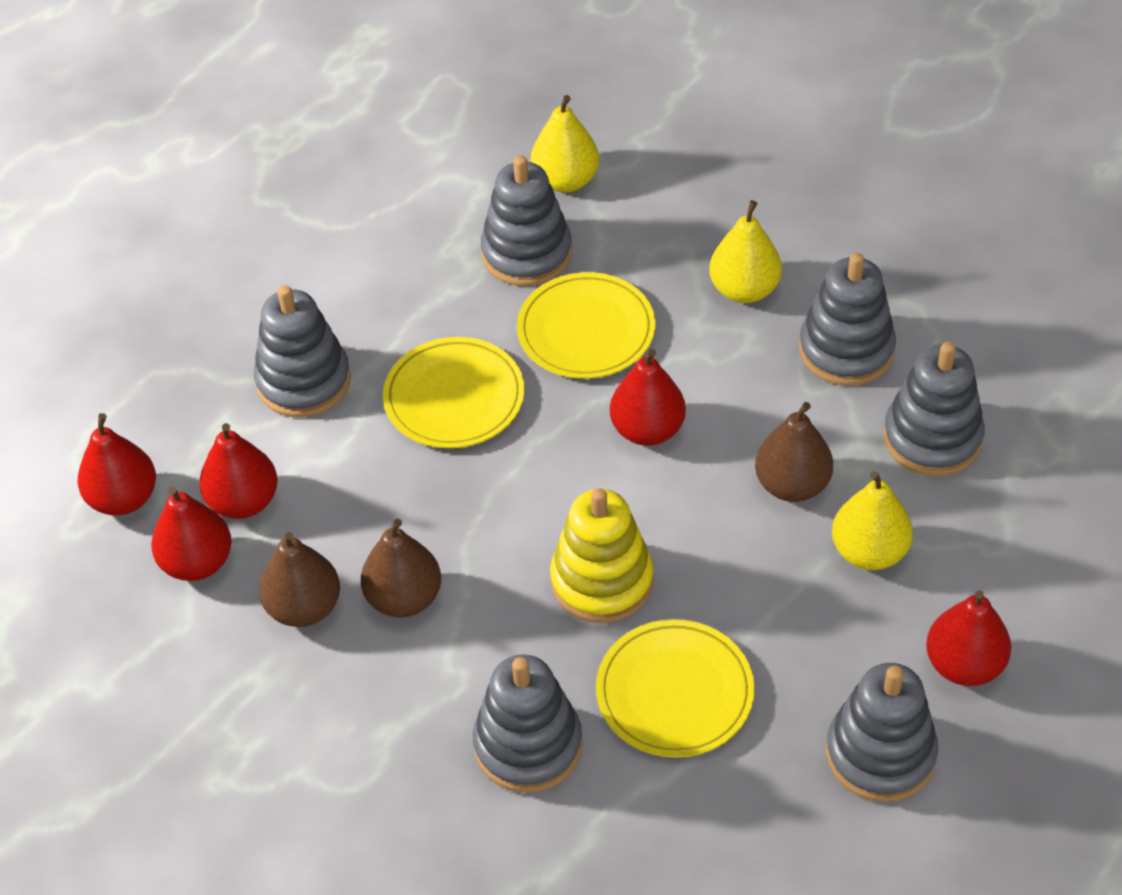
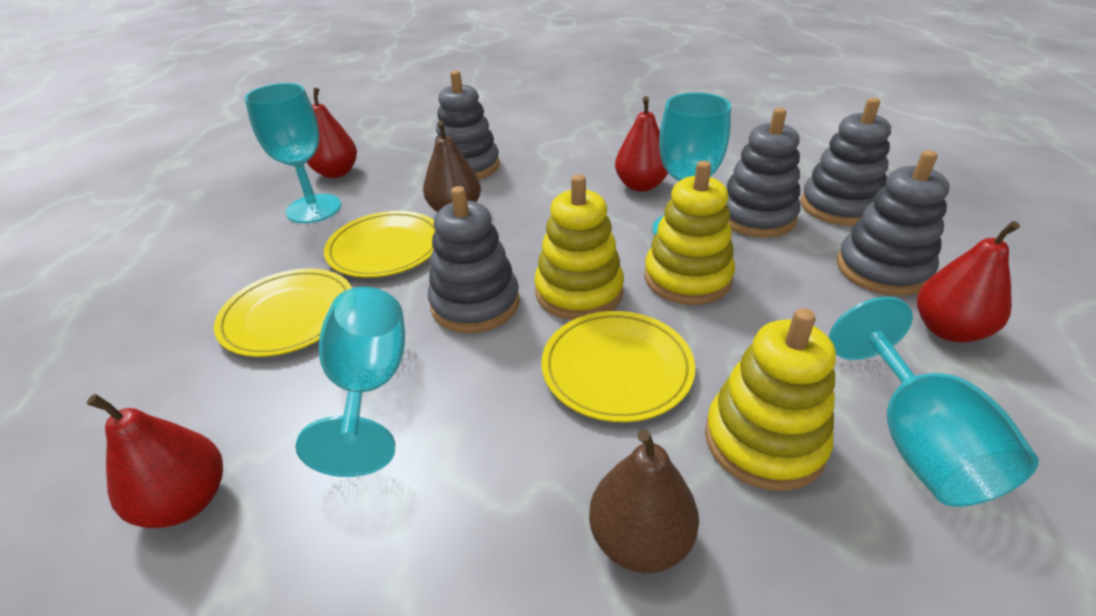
brown pear: [259,532,340,627] [361,519,441,617] [755,402,833,502] = 3 -> [423,121,481,212] [589,429,699,573] = 2
grey stacking toy: [254,285,351,417] [473,654,582,793] [481,155,572,286] [799,252,896,386] [826,663,938,802] [883,342,985,476] = 6 -> [428,186,520,333] [435,71,500,179] [726,108,801,238] [801,98,891,226] [837,150,950,296] = 5
red pear: [78,413,156,516] [151,487,232,581] [199,423,278,519] [610,349,686,446] [926,591,1011,686] = 5 -> [87,394,223,528] [306,88,357,178] [615,96,668,192] [917,221,1020,342] = 4
turquoise goblet: none = 0 -> [245,83,341,223] [296,287,405,477] [652,92,731,235] [829,297,1039,507] = 4
yellow pear: [531,95,599,192] [709,200,782,303] [832,471,913,570] = 3 -> none = 0
yellow stacking toy: [550,488,654,623] = 1 -> [534,174,624,320] [644,161,735,305] [705,308,836,491] = 3

